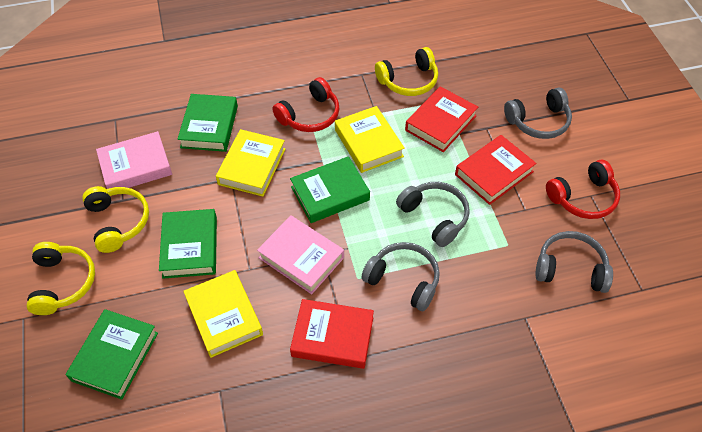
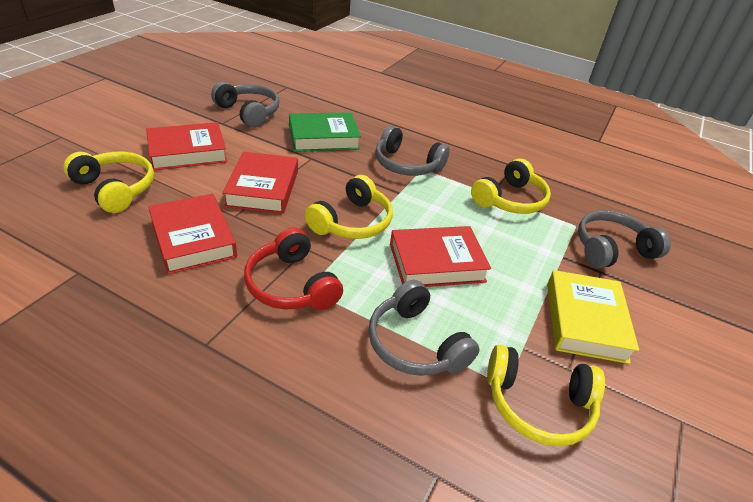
green book: [66,309,158,400] [159,209,217,279] [178,94,238,152] [290,156,370,223] = 4 -> [289,112,361,152] = 1
pink book: [96,131,172,189] [257,215,344,294] = 2 -> none = 0
red book: [290,299,374,369] [405,86,478,152] [455,135,537,205] = 3 -> [146,122,228,171] [148,194,237,274] [223,151,298,214] [390,226,491,287] = 4
red headphones: [272,77,339,132] [546,160,620,219] = 2 -> [244,228,343,310] = 1
yellow book: [183,270,263,358] [216,129,285,197] [335,106,405,173] = 3 -> [547,270,639,364] = 1
yellow headphones: [27,242,95,315] [82,186,149,253] [375,47,438,96] = 3 -> [63,152,154,213] [305,175,393,239] [471,159,551,214] [487,345,605,446] = 4

